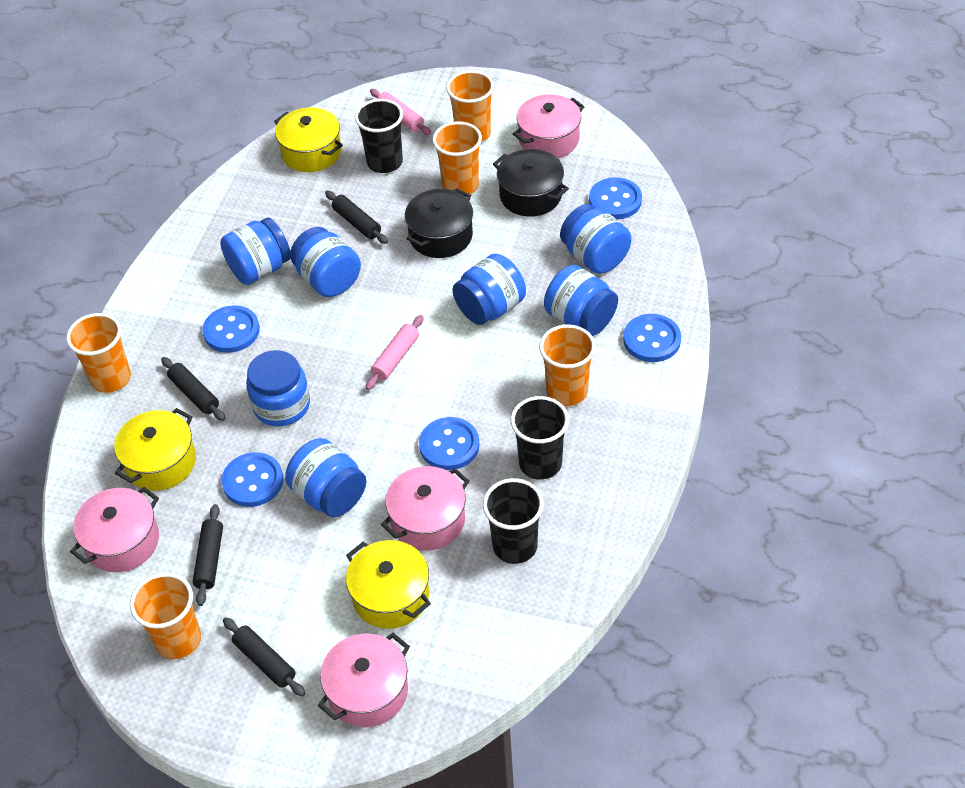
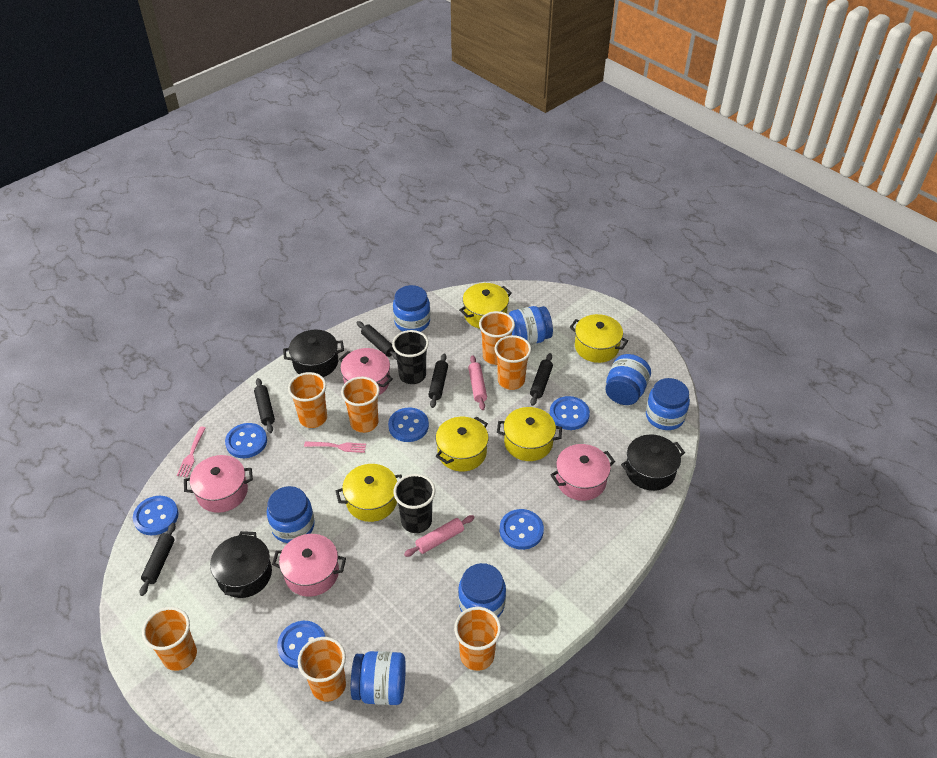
black cup: [355,99,403,173] [483,478,544,564] [511,396,569,480] = 3 -> [392,330,429,384] [393,474,435,533] = 2
black pot: [405,188,473,258] [493,149,569,217] = 2 -> [210,531,272,598] [283,330,344,377] [621,434,685,491] = 3
black rolling pin: [161,357,225,421] [193,504,223,606] [223,617,305,697] [325,191,388,244] = 4 -> [139,523,176,596] [254,378,275,433] [357,321,397,360] [428,354,448,408] [530,353,553,406] = 5
blue button: [202,305,260,353] [222,452,284,507] [419,417,480,470] [589,177,642,219] [623,314,681,362] = 5 -> [133,496,179,535] [225,423,267,458] [277,621,325,668] [388,408,429,442] [500,509,544,550] [550,396,590,430] = 6
orange cup: [66,313,131,393] [130,573,201,659] [432,121,482,194] [446,70,494,142] [539,324,596,406] = 5 -> [142,607,197,671] [288,372,327,428] [298,637,346,702] [341,377,380,433] [454,607,501,671] [479,311,515,365] [495,335,531,390] = 7
pink fork: none = 0 -> [177,426,206,477] [304,441,366,453] = 2
yellow pot: [114,408,196,491] [274,107,343,172] [346,540,431,629] = 3 -> [336,464,402,522] [436,416,489,472] [459,283,512,329] [497,407,562,461] [570,314,628,363] = 5

